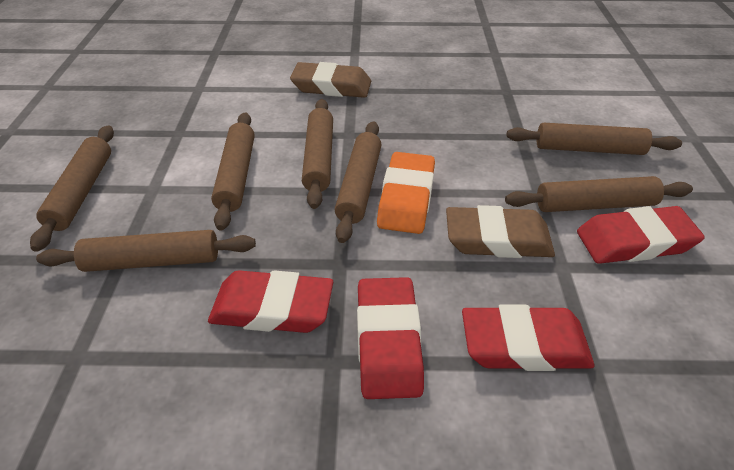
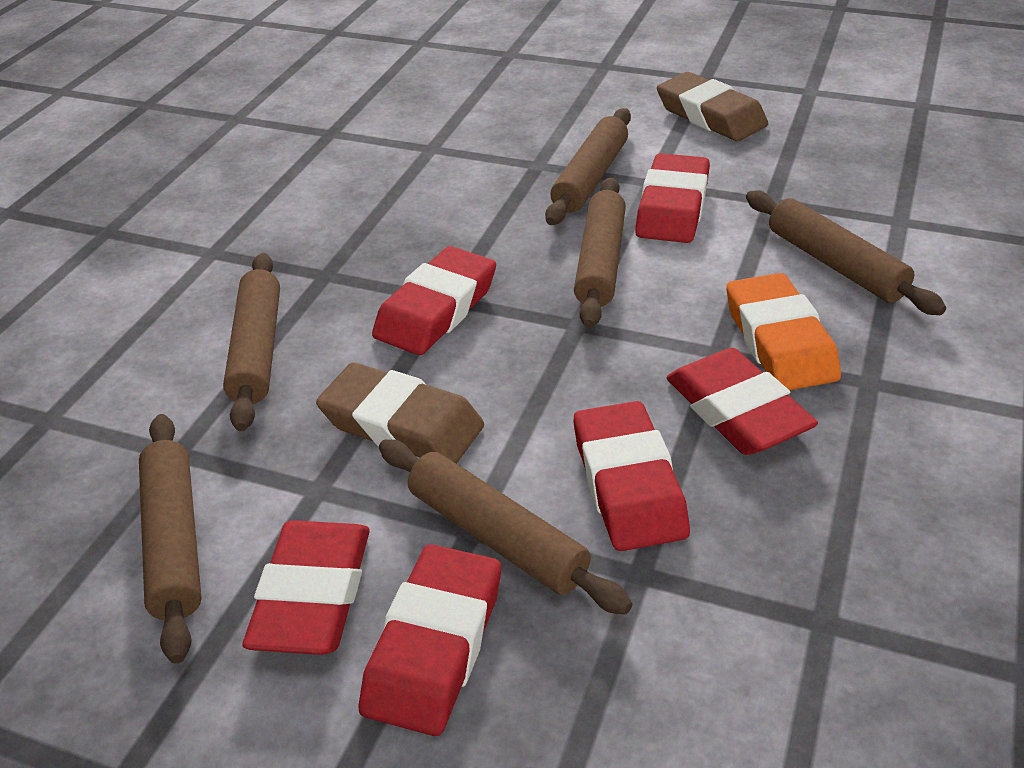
brown rolling pin: [30,125,114,252] [36,230,256,272] [211,112,255,231] [302,99,333,209] [335,121,381,243] [505,176,693,212] [506,123,682,155] = 7 -> [139,414,202,664] [223,253,280,431] [379,440,632,615] [545,108,631,225] [574,177,626,328] [746,190,946,315] = 6
red eraser: [208,270,333,333] [357,277,424,399] [462,305,594,371] [577,206,705,264] = 4 -> [243,520,370,655] [359,544,501,736] [372,246,496,355] [573,401,690,551] [635,153,710,243] [666,348,818,455] = 6

